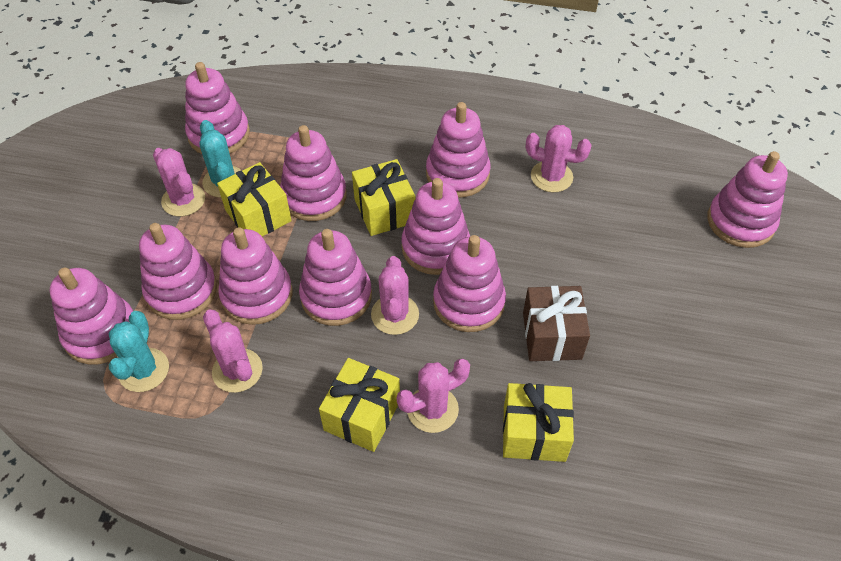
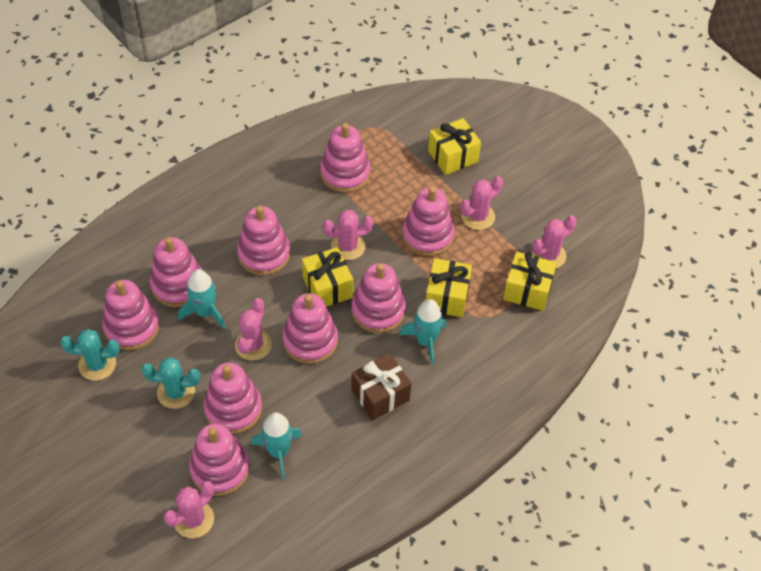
pink stacking toy: [50,268,133,365] [139,223,217,320] [185,62,250,154] [218,227,292,325] [280,125,347,221] [299,229,372,326] [402,178,470,275] [426,102,491,197] [433,235,506,332] [707,151,788,248] = 10 -> [102,280,160,350] [150,237,202,307] [189,424,250,496] [204,363,262,434] [237,205,290,275] [282,293,338,364] [320,123,370,193] [351,263,406,333] [402,186,455,256] = 9
turquoise rocket: none = 0 -> [178,269,225,329] [251,412,302,479] [399,299,447,365] = 3

